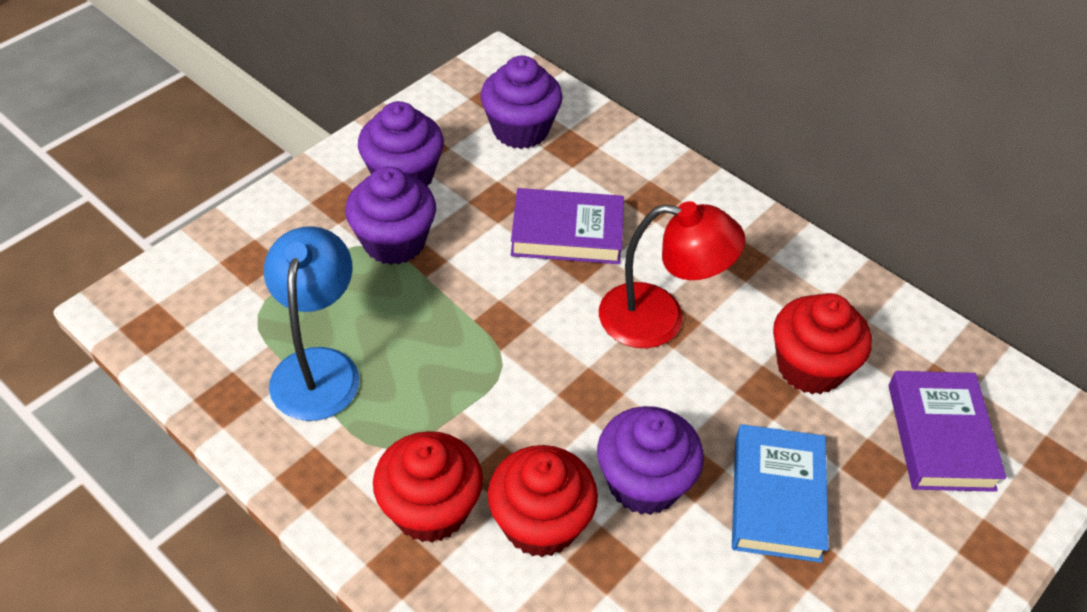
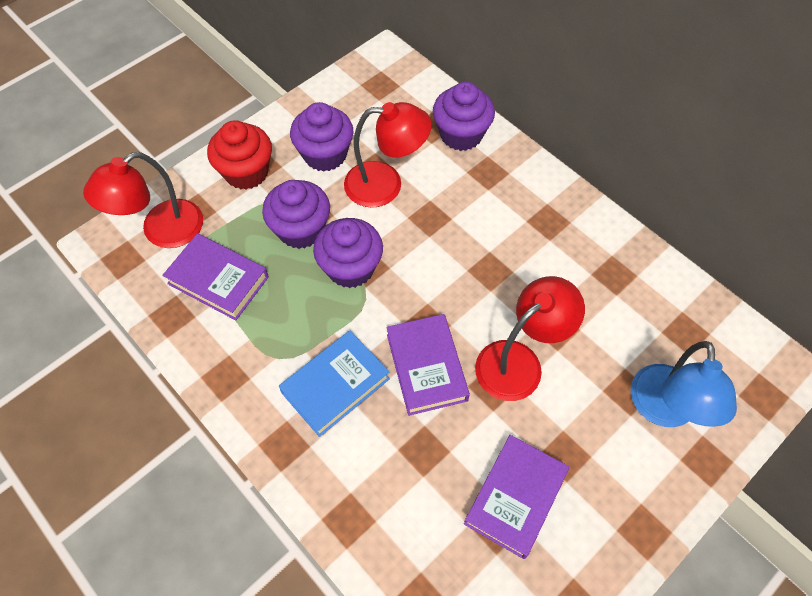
purple book: [511,188,624,264] [889,371,1006,492] = 2 -> [162,233,269,321] [386,314,470,416] [464,435,569,559] = 3
red cupcake: [373,431,483,543] [488,445,598,557] [773,293,872,394] = 3 -> [207,120,272,190] = 1
red lamp: [599,201,745,348] = 1 -> [83,152,203,248] [344,102,432,208] [475,276,585,401] = 3

